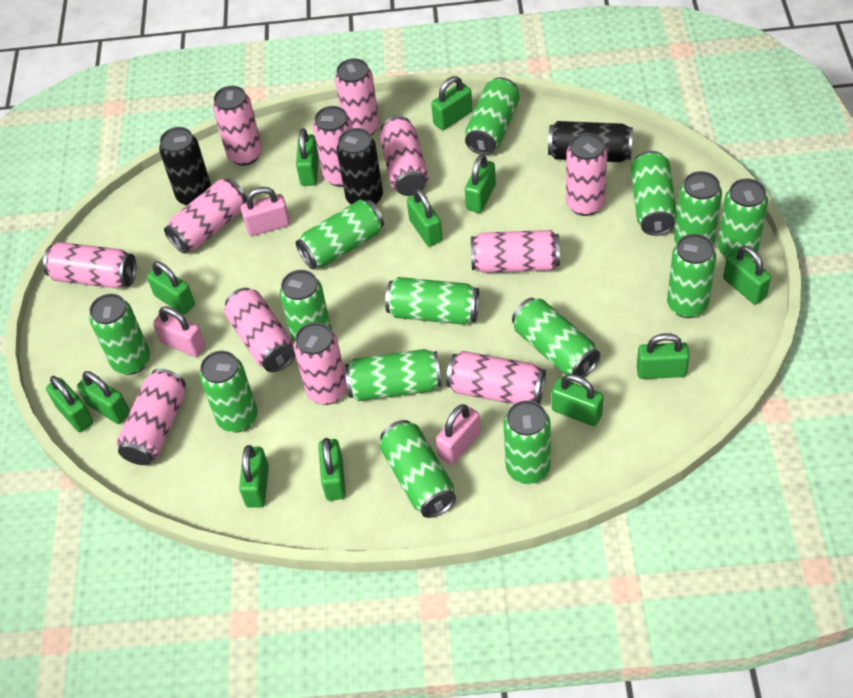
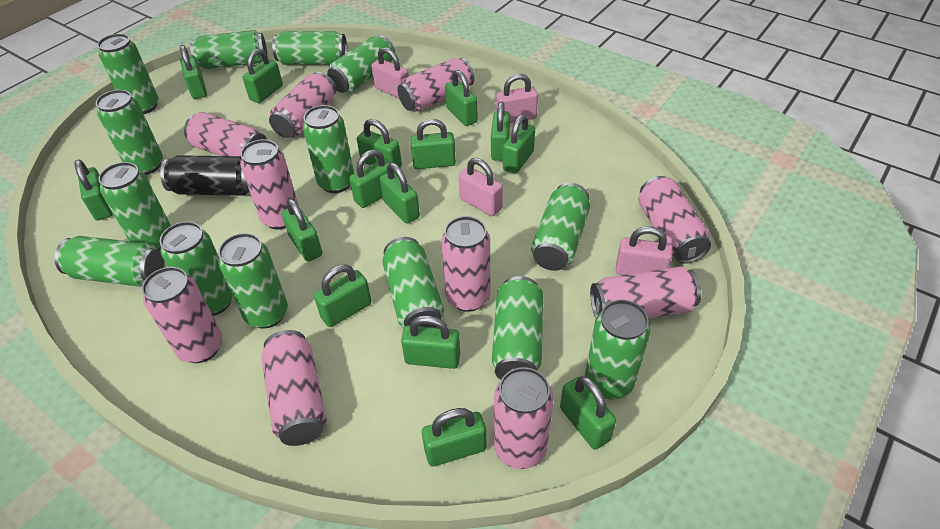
black can: [159,127,211,206] [336,128,383,205] [548,121,633,162] = 3 -> [160,155,250,196] = 1
green padlock: [46,376,93,432] [77,371,130,424] [147,261,195,314] [239,445,269,508] [296,128,319,186] [318,438,346,501] [407,188,442,247] [431,76,473,130] [465,154,496,213] [552,374,603,426] [637,333,690,379] [723,246,771,304] = 12 -> [74,160,113,221] [180,45,207,99] [242,49,283,103] [282,199,322,262] [314,265,372,327] [349,149,391,208] [357,119,402,167] [380,163,420,224] [401,315,460,369] [410,119,456,169] [422,408,486,467] [445,70,478,126] [491,102,510,161] [503,114,535,174] [560,376,616,450] = 15
pink can: [43,242,136,289] [117,369,186,465] [164,178,246,254] [213,86,262,166] [224,288,295,372] [294,322,347,405] [313,106,353,187] [335,58,379,135] [380,116,428,196] [446,351,546,404] [471,230,560,273] [566,133,607,216] = 12 -> [142,267,222,363] [184,112,267,156] [240,139,299,230] [261,330,327,446] [269,72,336,138] [398,58,474,112] [441,216,490,312] [494,367,554,469] [590,266,702,318] [638,176,711,264] = 10
pink padlock: [153,306,205,357] [241,187,290,236] [436,404,481,465] = 3 -> [371,47,409,98] [458,158,503,216] [496,74,538,123] [616,226,673,275] = 4

